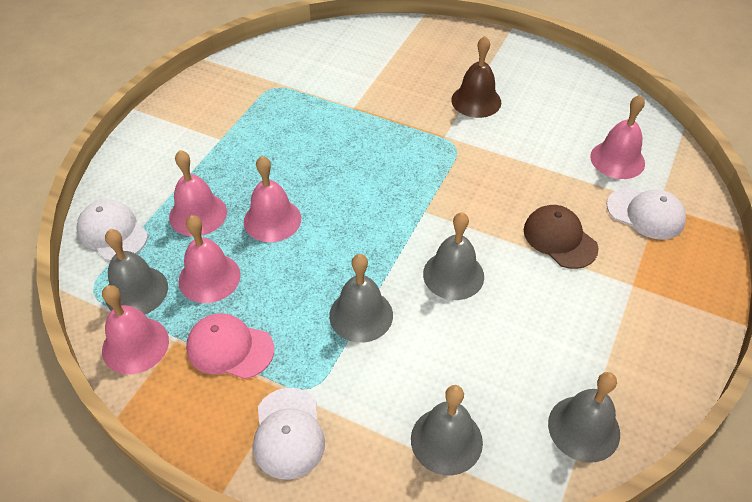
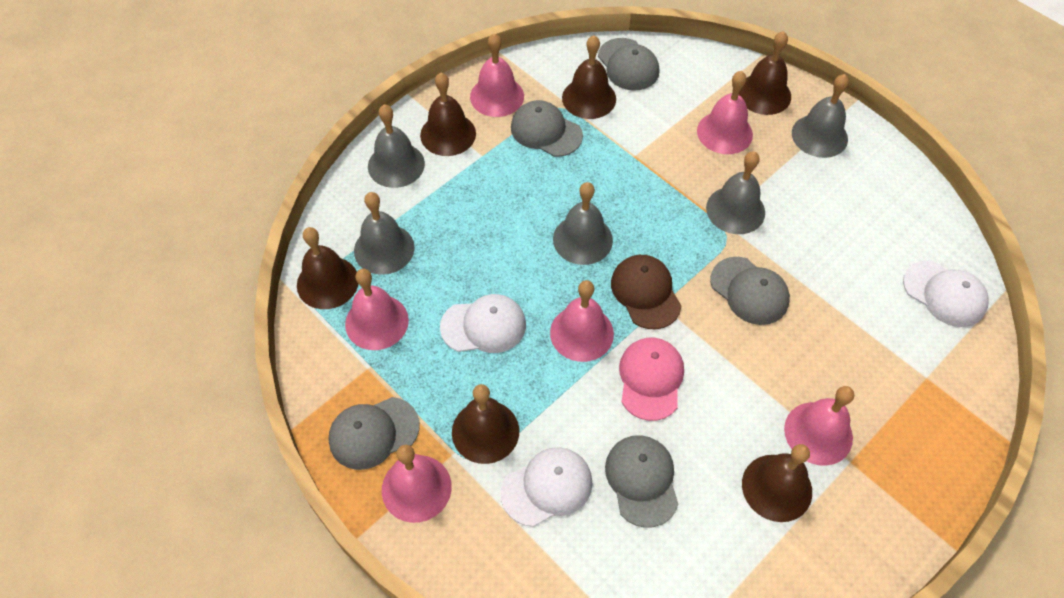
brown bell: [451,36,501,118] = 1 -> [297,227,358,309] [420,73,476,156] [452,384,519,464] [562,35,616,119] [739,31,791,115] [742,444,812,522] = 6
grey cap: none = 0 -> [328,397,420,470] [511,100,583,157] [598,38,659,91] [605,435,679,528] [710,257,790,325] = 5
pink bell: [102,285,169,374] [169,150,227,236] [179,215,241,303] [244,156,301,242] [590,95,645,179] = 5 -> [345,269,409,350] [382,445,452,523] [470,33,524,117] [550,280,614,362] [697,71,753,154] [784,386,854,466] = 6

